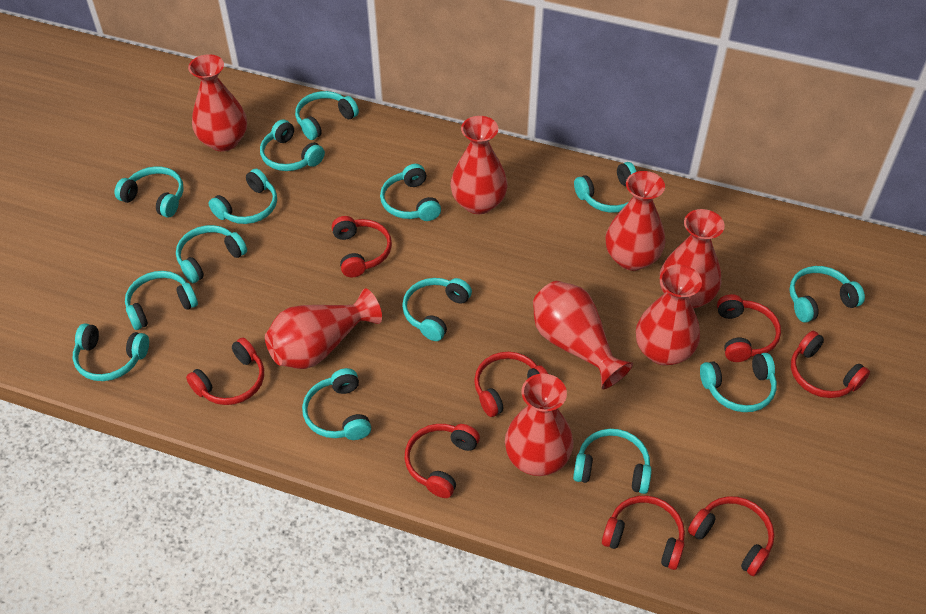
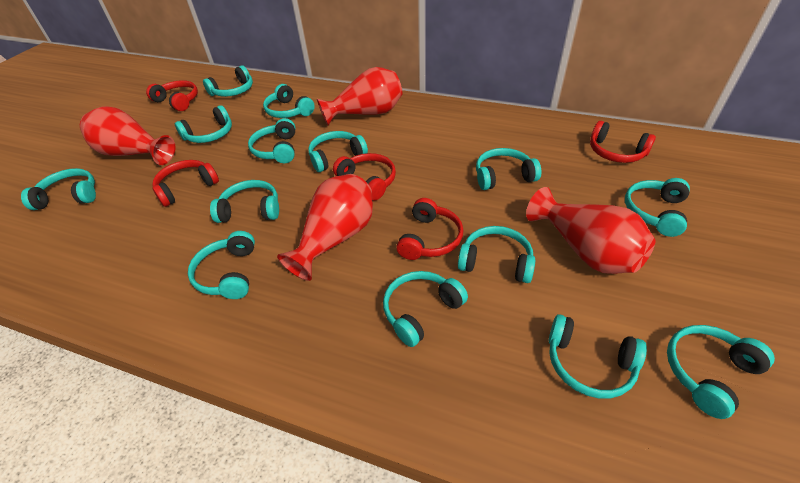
red headphones: [186,338,264,405] [332,216,392,277] [404,424,480,498] [474,352,548,417] [602,496,685,570] [688,496,775,576] [717,294,781,362] [791,331,870,398] = 8 -> [146,80,198,111] [152,160,219,207] [333,153,396,201] [396,198,463,260] [590,121,656,163] = 5
red vase: [188,54,247,152] [265,289,382,369] [450,116,508,214] [505,374,573,476] [533,281,633,389] [605,171,666,271] [636,265,702,365] [660,209,725,309] = 8 -> [80,106,175,165] [277,174,373,281] [317,67,402,126] [526,187,656,274] = 4

